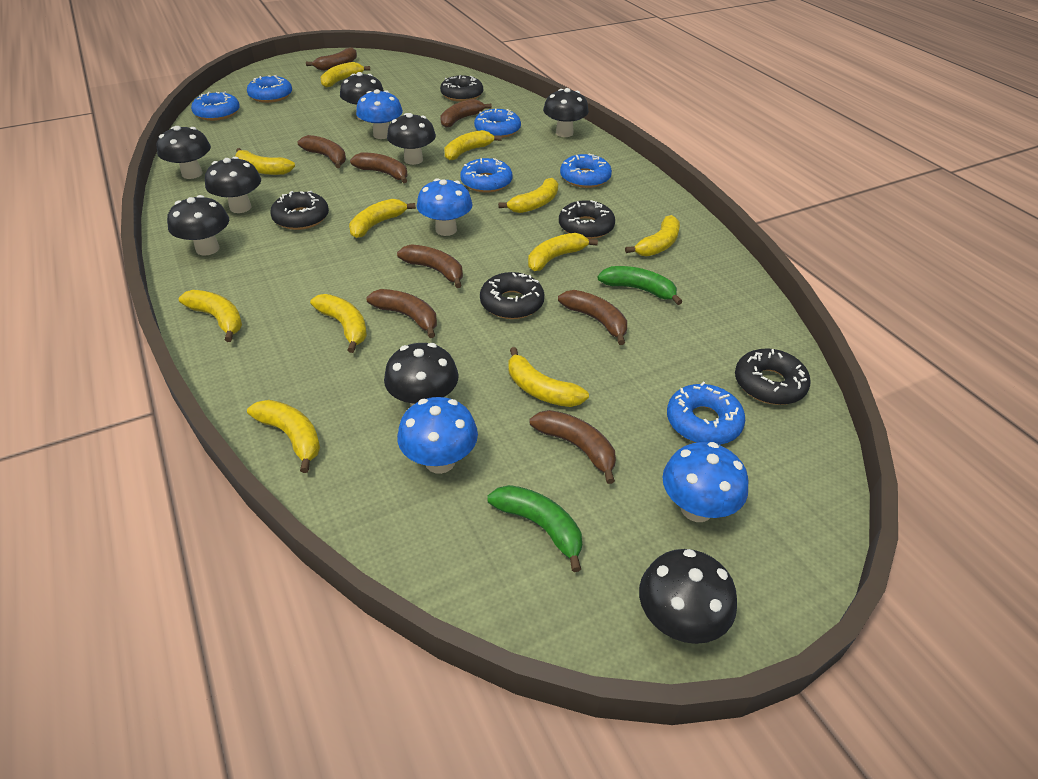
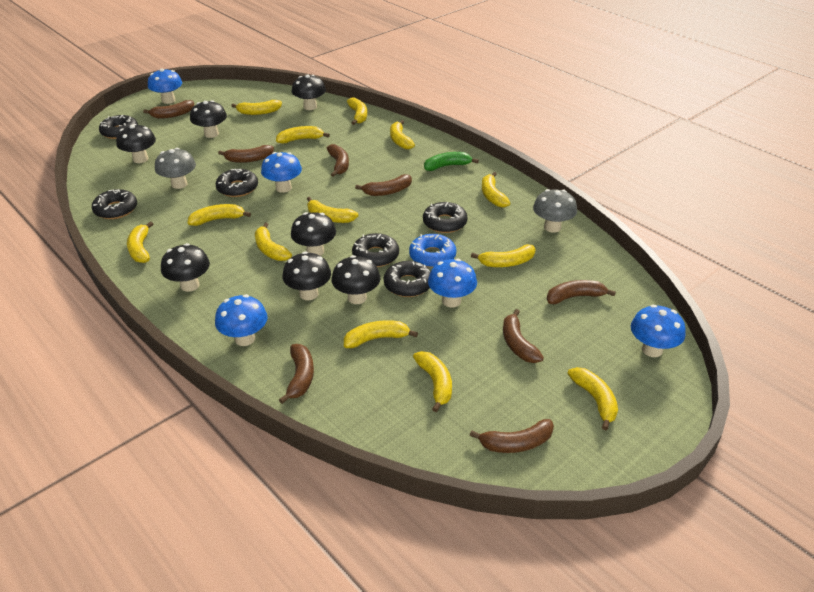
black donut: [270,191,329,230] [440,75,483,102] [480,272,544,319] [559,200,615,239] [735,348,811,405] = 5 -> [92,189,137,219] [99,115,138,139] [216,169,258,197] [352,233,399,267] [384,261,431,297] [423,202,468,233] = 6
black mushroom: [157,126,211,179] [167,195,229,256] [205,157,261,213] [340,72,384,120] [384,343,459,407] [387,113,436,165] [543,88,589,137] [639,549,737,644] = 8 -> [116,124,156,163] [161,243,210,292] [190,100,227,138] [282,252,331,300] [291,212,336,256] [292,75,326,110] [332,255,380,304] = 7
blue donut: [191,91,240,121] [247,75,292,103] [460,158,513,193] [474,108,521,138] [560,153,612,188] [667,382,745,445] = 6 -> [409,234,456,268] = 1
blue mushroom: [356,89,403,139] [397,397,478,474] [417,178,472,236] [662,442,749,522] = 4 -> [148,69,182,104] [215,294,268,346] [261,152,302,193] [428,259,477,308] [631,305,686,357] = 5
green banana: [487,485,582,572] [597,266,682,305] = 2 -> [424,152,479,171] = 1
grey mushroom: none = 0 -> [155,148,196,189] [533,189,577,233] = 2
yellow banana: [179,290,242,342] [235,148,295,175] [247,400,320,473] [310,294,367,353] [320,62,370,88] [349,199,416,238] [444,130,502,161] [498,178,558,213] [508,347,589,407] [528,233,598,271] [625,215,680,256] = 11 -> [127,221,153,263] [188,204,251,226] [231,100,282,115] [255,223,292,261] [276,126,330,143] [307,197,358,223] [344,320,418,348] [347,97,367,125] [390,120,415,149] [413,351,452,412] [471,244,536,267] [482,172,510,208] [567,367,618,430] = 13

